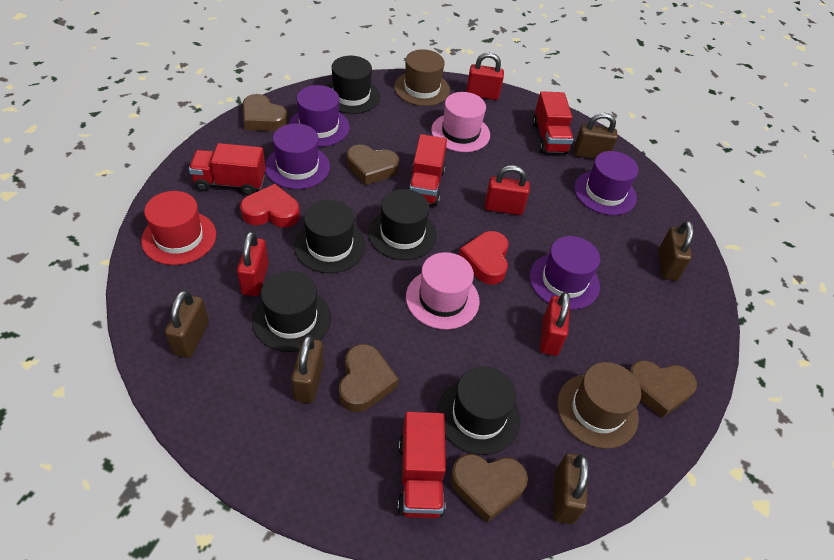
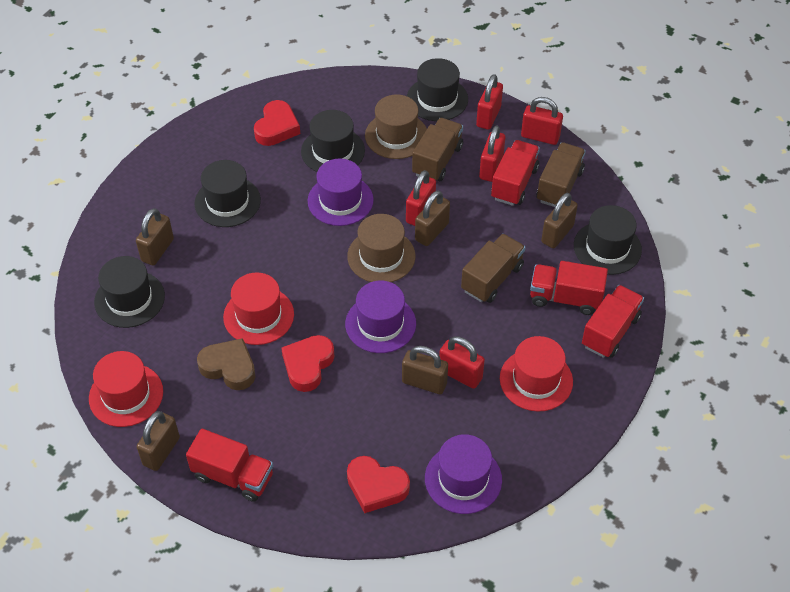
brown heart: [243,94,288,131] [339,344,399,412] [347,145,399,185] [450,454,528,523] [629,360,697,418] = 5 -> [197,338,255,390] = 1
brown truck: none = 0 -> [412,118,463,181] [461,234,525,303] [536,142,586,207] = 3
pink hat: [406,252,480,329] [431,92,490,152] = 2 -> none = 0
purple hat: [265,123,330,189] [289,85,350,147] [529,236,600,310] [574,151,639,215] = 4 -> [308,159,374,226] [345,281,416,353] [425,434,502,514] = 3
red hat: [141,191,216,265] = 1 -> [89,351,163,427] [223,272,294,345] [500,336,573,412] = 3
red heart: [240,184,300,228] [459,231,509,284] = 2 -> [254,100,300,146] [281,335,335,392] [347,456,410,513] = 3
red padlock: [237,231,269,296] [466,52,504,100] [485,165,530,215] [540,292,570,356] = 4 -> [406,170,436,226] [439,336,485,389] [476,74,503,130] [479,125,505,182] [521,97,563,145] = 5

